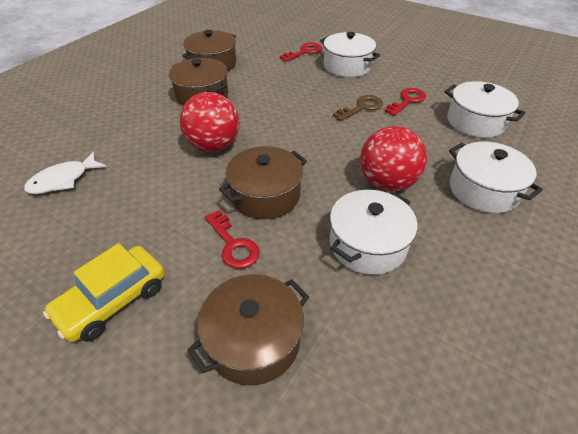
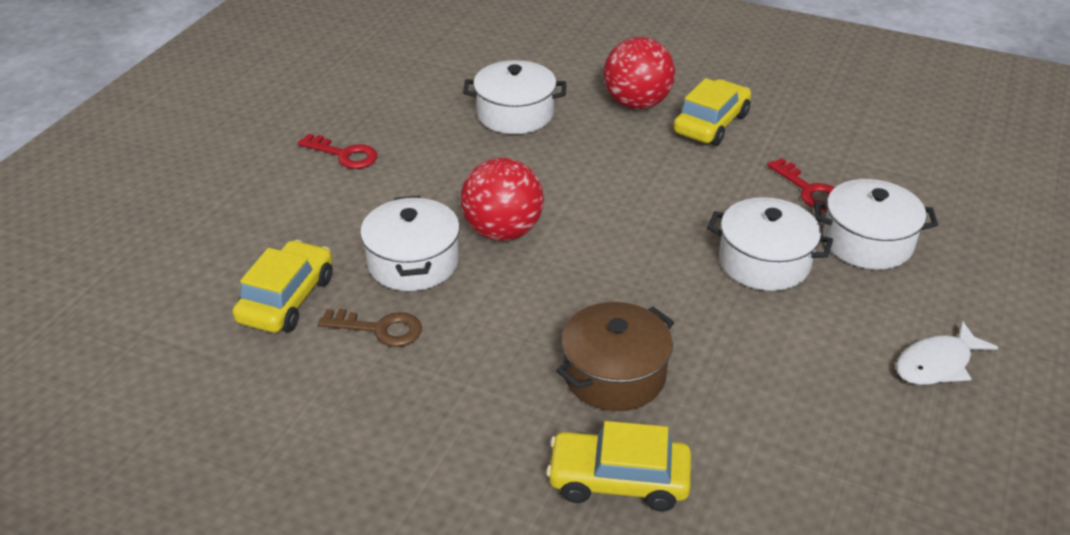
brown pot: [169,58,228,106] [182,30,236,71] [187,274,309,385] [219,146,307,219] = 4 -> [556,302,674,411] = 1
red key: [205,210,260,269] [280,42,322,62] [384,88,426,116] = 3 -> [298,134,377,169] [767,158,835,210] = 2
yellow car: [43,243,165,342] = 1 -> [232,240,333,333] [546,421,691,511] [673,78,751,146] = 3

